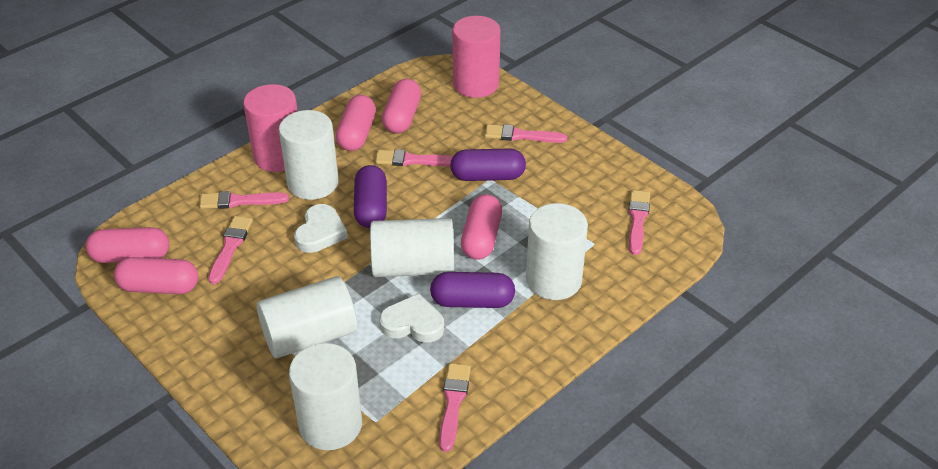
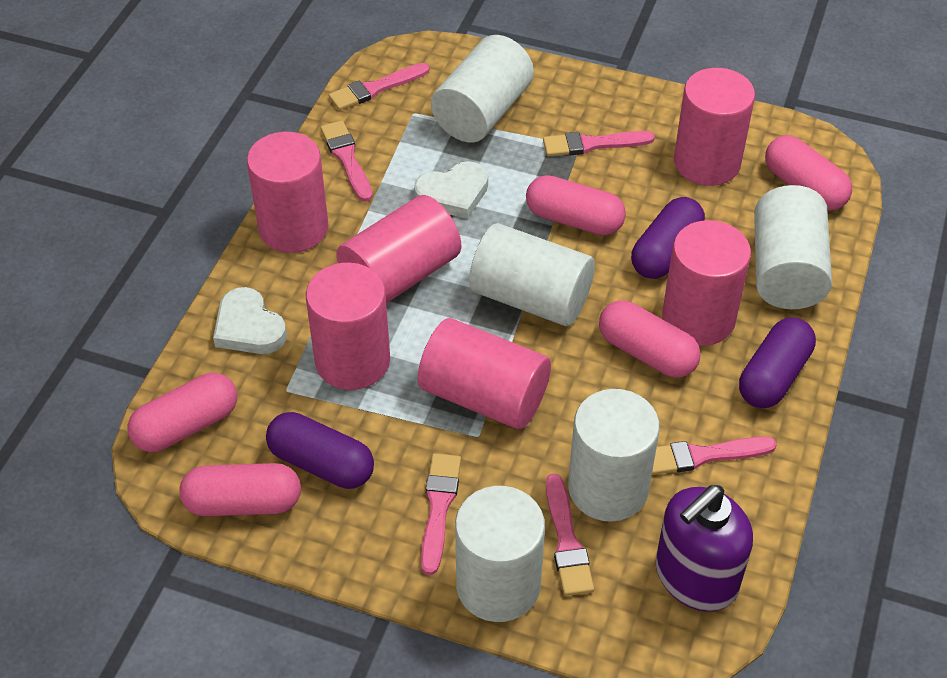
pink cylinder: [243,84,298,172] [452,16,501,98] = 2 -> [247,132,329,253] [306,262,390,390] [336,195,461,304] [418,318,551,429] [662,220,751,346] [674,68,755,186] = 6
purple soap dispenser: none = 0 -> [656,485,753,612] = 1

